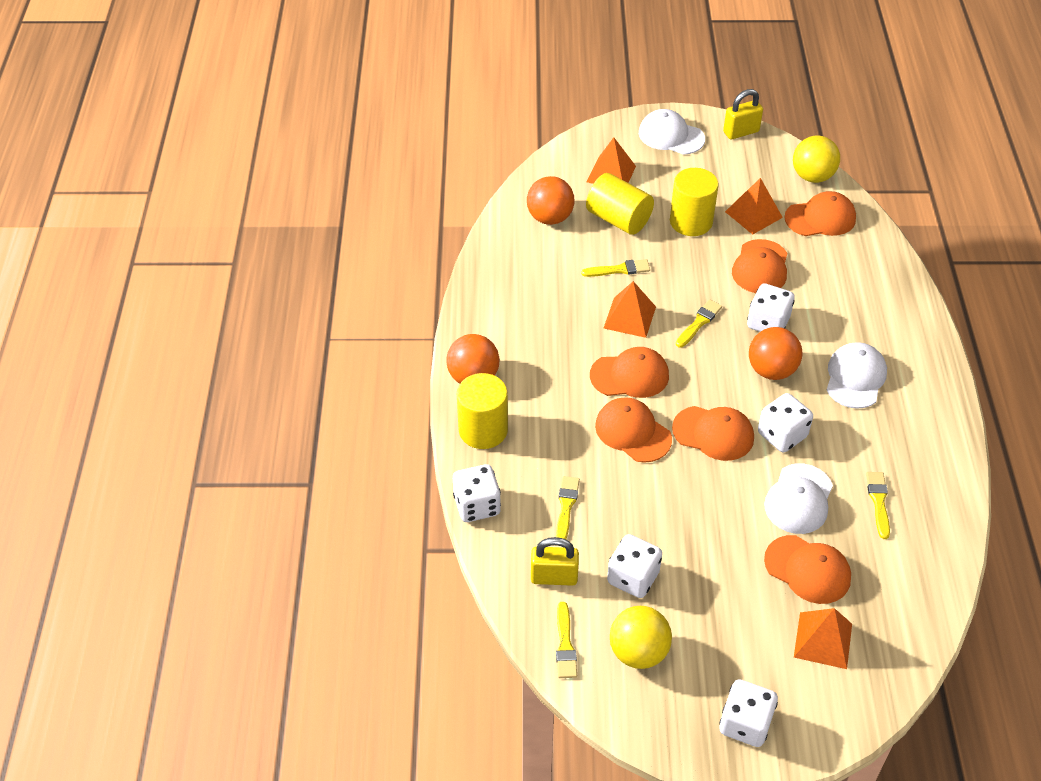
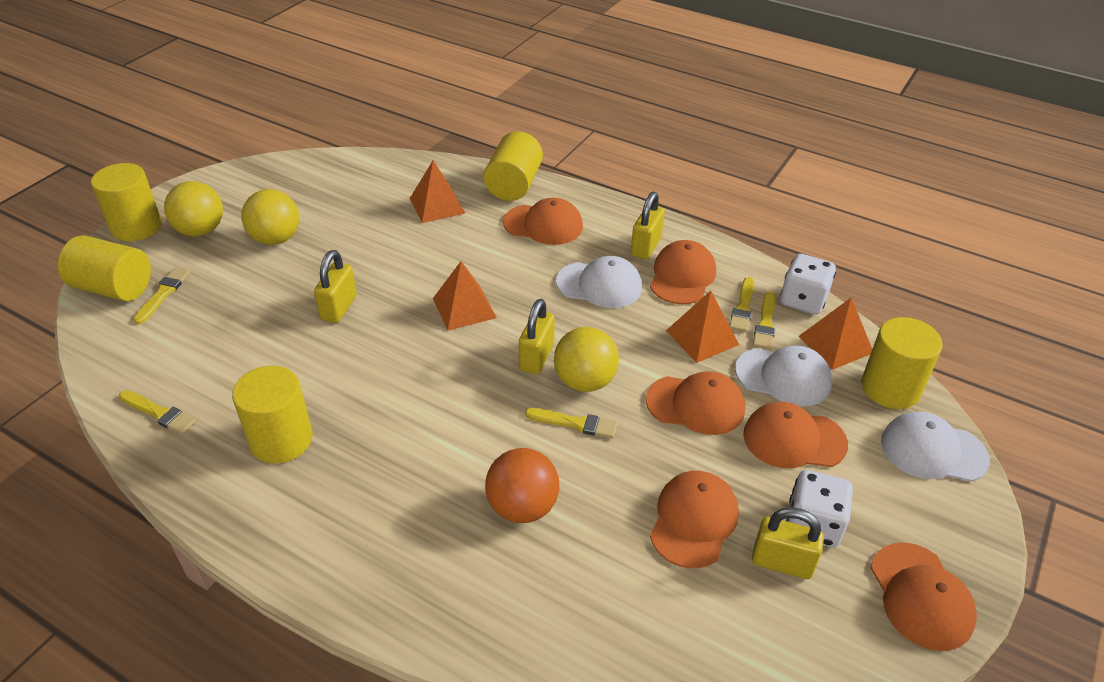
orange ball: [446,334,500,383] [527,176,574,225] [749,327,802,380] = 3 -> [485,448,559,523] = 1
white dice: [453,464,501,522] [607,534,662,598] [719,679,778,747] [747,283,795,332] [758,393,813,452] = 5 -> [780,254,836,314] [786,470,853,547] = 2
yellow ball: [610,606,672,669] [793,136,840,183] = 2 -> [164,181,223,237] [241,189,299,245] [554,327,619,392] = 3
yellow cylinder: [457,373,508,449] [586,173,654,235] [670,168,719,236] = 3 -> [58,235,151,301] [91,163,162,241] [232,366,312,463] [484,131,543,201] [861,317,942,409] = 5
yellow padlock: [531,537,579,586] [723,89,763,140] = 2 -> [314,250,357,323] [519,299,555,374] [631,192,665,260] [752,507,824,579] = 4

